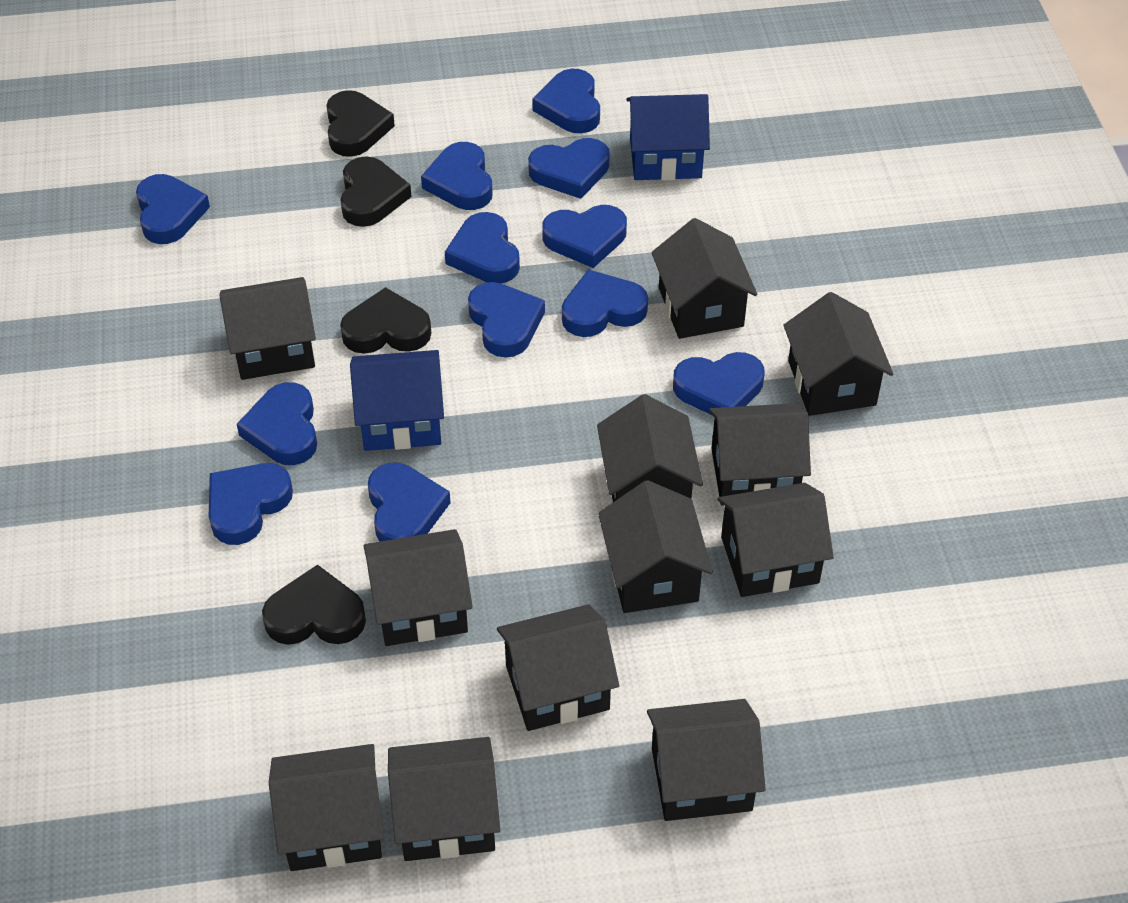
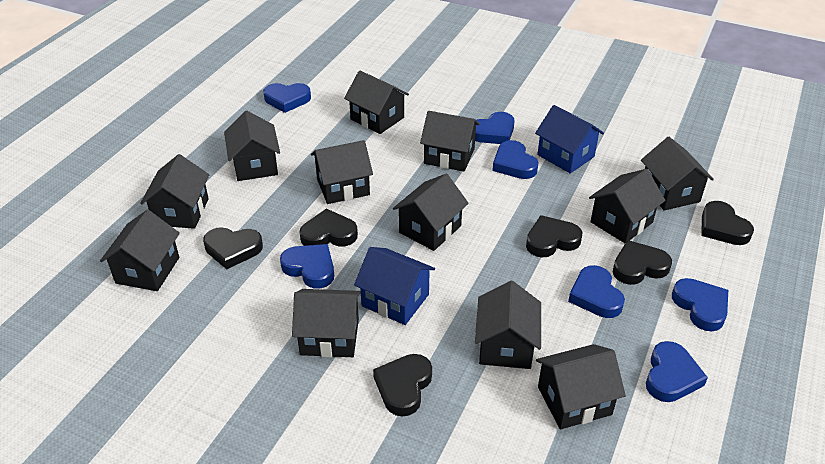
black heart: [262,564,366,645] [326,90,395,157] [340,156,411,227] [340,287,431,354] = 4 -> [203,227,263,269] [300,209,358,247] [373,354,432,417] [526,215,583,257] [613,240,672,285] [701,201,754,245] = 6
blue heart: [136,174,210,244] [209,463,293,545] [237,382,317,465] [368,463,451,542] [421,142,493,210] [445,212,520,283] [468,282,545,358] [528,138,610,199] [532,69,600,133] [542,205,627,268] [562,269,648,337] [673,352,764,415] = 12 -> [263,83,311,113] [280,244,334,289] [475,112,515,144] [492,140,539,179] [568,265,625,318] [646,341,708,402] [672,278,728,332] = 7

